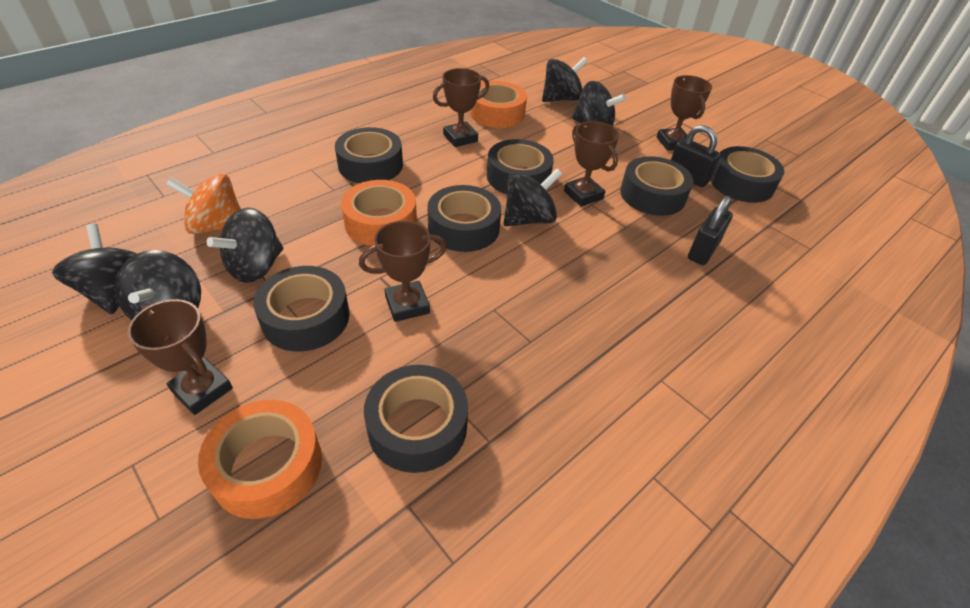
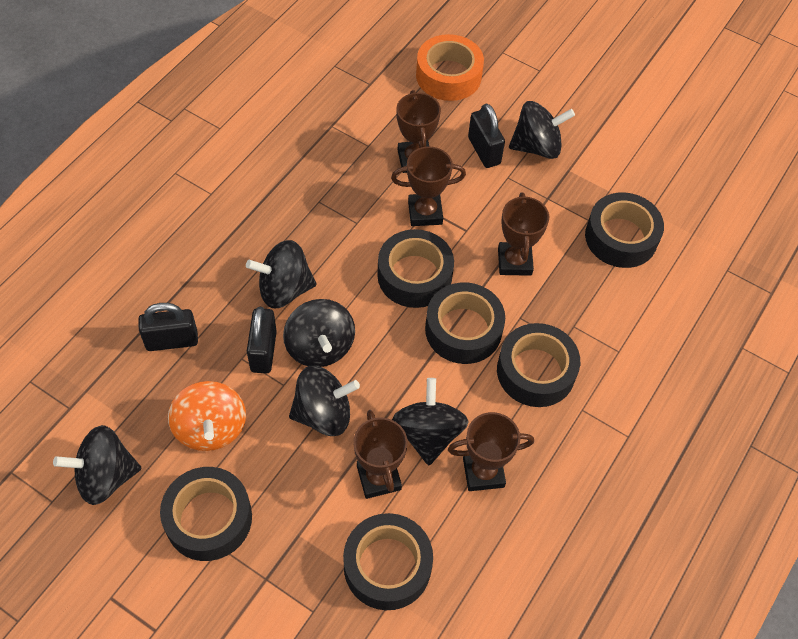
black padlock: [671,125,721,187] [688,196,733,265] = 2 -> [138,303,198,351] [247,307,277,373] [468,103,505,168] = 3
black tape: [253,266,350,351] [335,127,403,183] [364,365,468,473] [427,185,501,252] [487,139,554,194] [620,156,693,216] [710,146,784,203] = 7 -> [160,467,252,561] [343,513,433,610] [378,229,454,308] [425,282,505,364] [497,323,580,407] [585,193,664,268] = 6
orange tape: [198,400,322,519] [341,180,417,246] [470,81,527,128] = 3 -> [416,34,484,101] = 1

